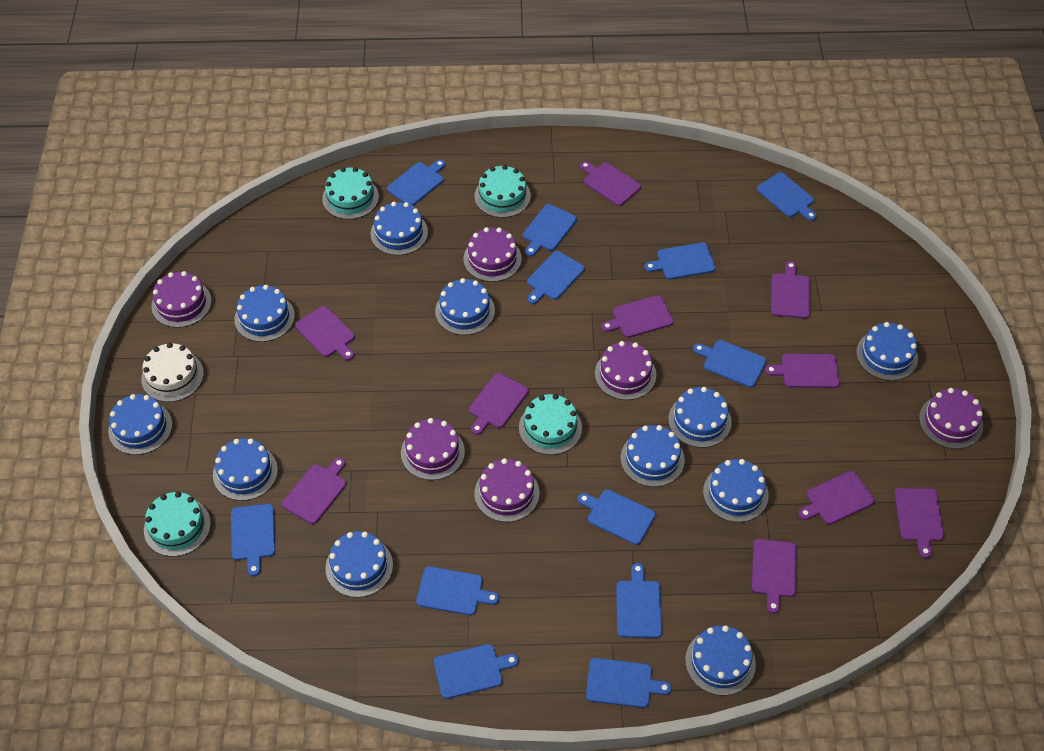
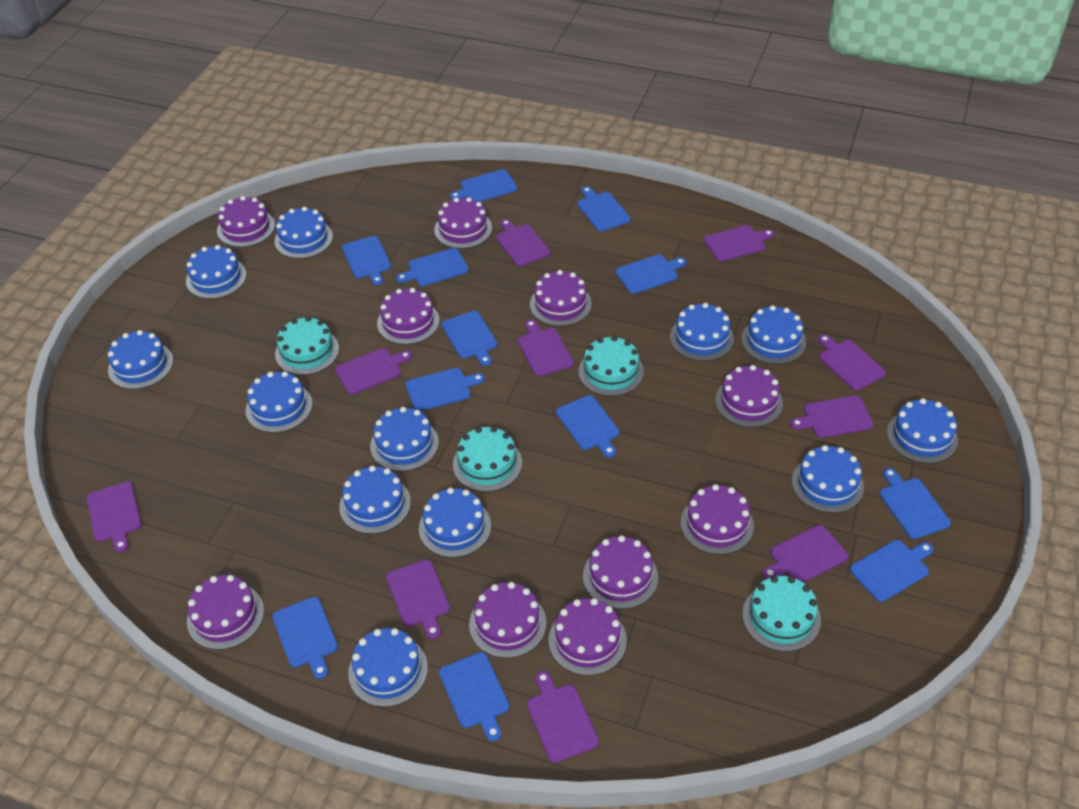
blue cake: [108,394,172,455] [213,438,278,501] [235,285,295,342] [325,531,393,598] [371,202,428,255] [435,278,495,335] [621,425,685,487] [668,387,732,448] [685,625,756,696] [703,459,769,522] [856,322,918,381] = 11 -> [108,330,173,389] [186,245,246,299] [246,371,312,433] [274,207,333,259] [339,466,411,534] [348,628,428,707] [370,407,439,471] [419,488,491,557] [670,303,734,361] [741,305,806,364] [792,445,864,513] [887,398,958,463] = 12
purple cake: [151,271,212,328] [401,418,465,480] [464,227,522,282] [474,458,539,522] [595,341,656,400] [919,388,983,449] = 6 -> [187,575,264,650] [217,196,275,247] [377,288,439,345] [434,197,492,249] [469,582,546,658] [530,270,592,326] [549,598,627,676] [583,535,658,609] [681,484,754,555] [715,365,783,427] = 10
white cake: [141,343,204,402] = 1 -> none = 0

